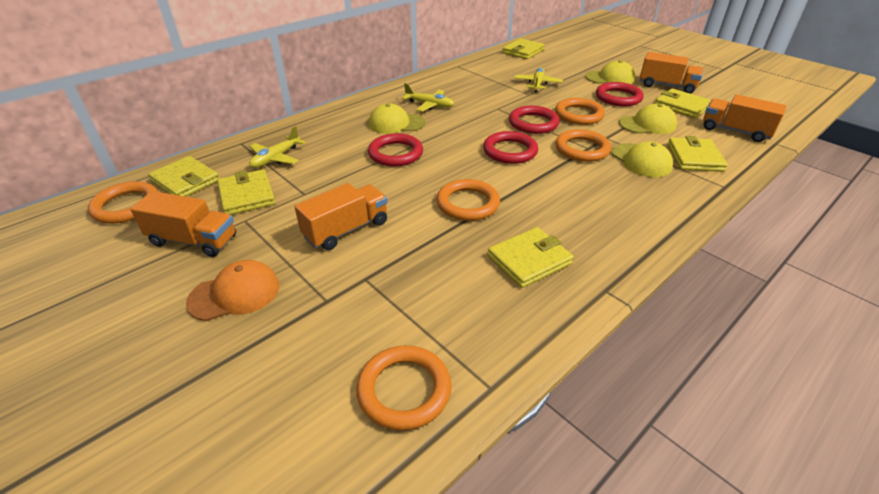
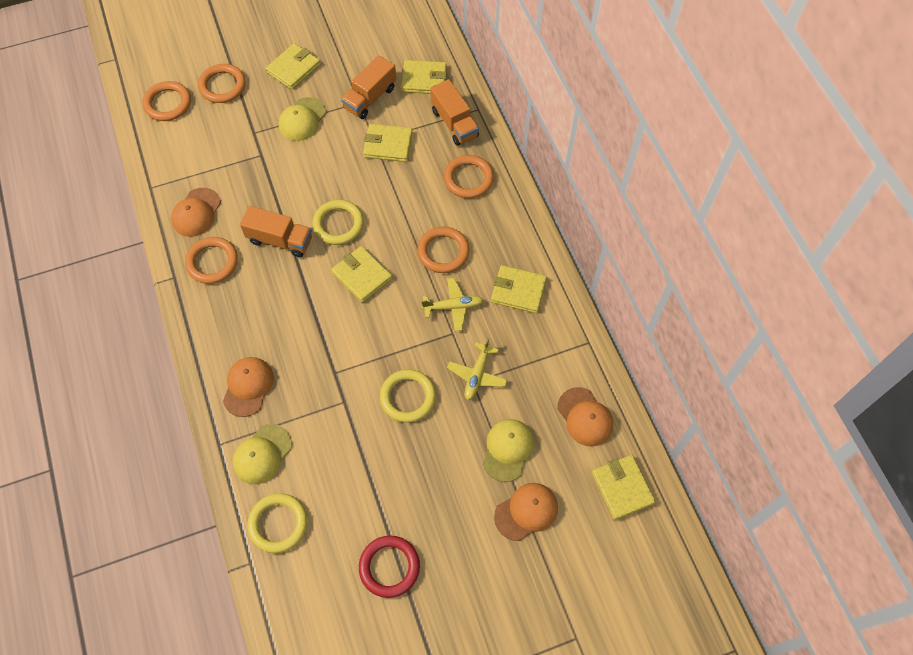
orange cap: [186,260,279,321] = 1 -> [171,188,221,237] [223,357,274,417] [494,483,558,541] [557,387,613,447] = 4
orange truck: [130,191,236,257] [294,183,388,250] [640,52,703,94] [703,94,786,142] = 4 -> [240,206,312,258] [341,55,396,119] [430,79,479,146] = 3
red ring: [368,133,423,167] [483,131,538,164] [509,106,560,134] [596,82,644,106] = 4 -> [359,535,420,598] = 1
yellow cap: [369,103,425,134] [586,60,635,84] [612,142,673,177] [619,104,677,134] = 4 -> [232,424,292,484] [279,97,326,141] [483,419,534,482] = 3
yellow plane: [249,126,306,168] [402,83,454,112] [514,67,563,92] = 3 -> [421,278,483,331] [447,338,507,400] = 2
yellow ring: none = 0 -> [247,493,308,553] [312,200,364,245] [380,369,436,423] = 3

